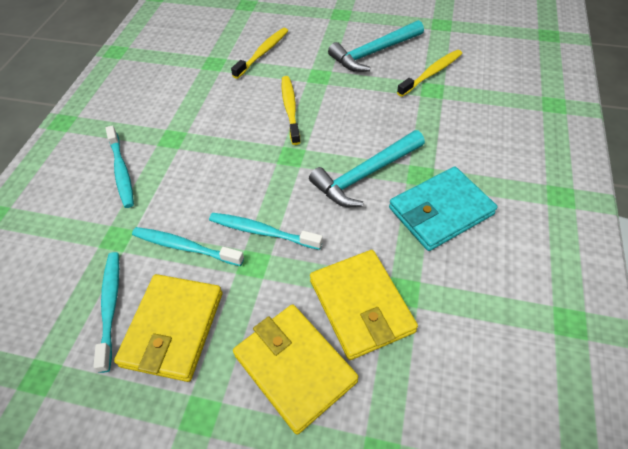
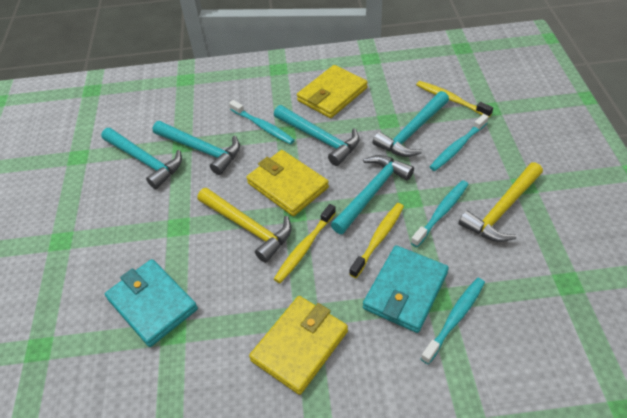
turquoise hammer: [309,130,425,207] [328,20,424,72] = 2 -> [101,128,182,189] [153,121,240,175] [274,105,359,166] [331,155,414,234] [373,91,449,157] = 5
turquoise wallet: [389,166,497,251] = 1 -> [105,259,198,347] [363,245,449,333] = 2
yellow hammer: none = 0 -> [198,188,292,263] [458,162,543,242] = 2

